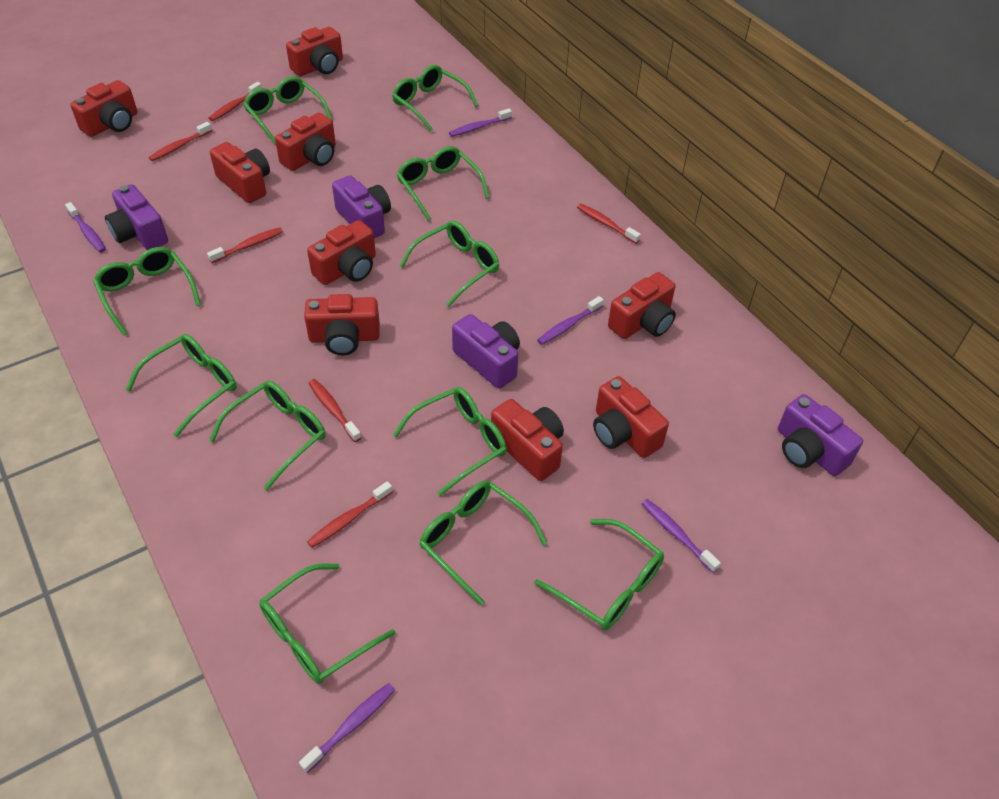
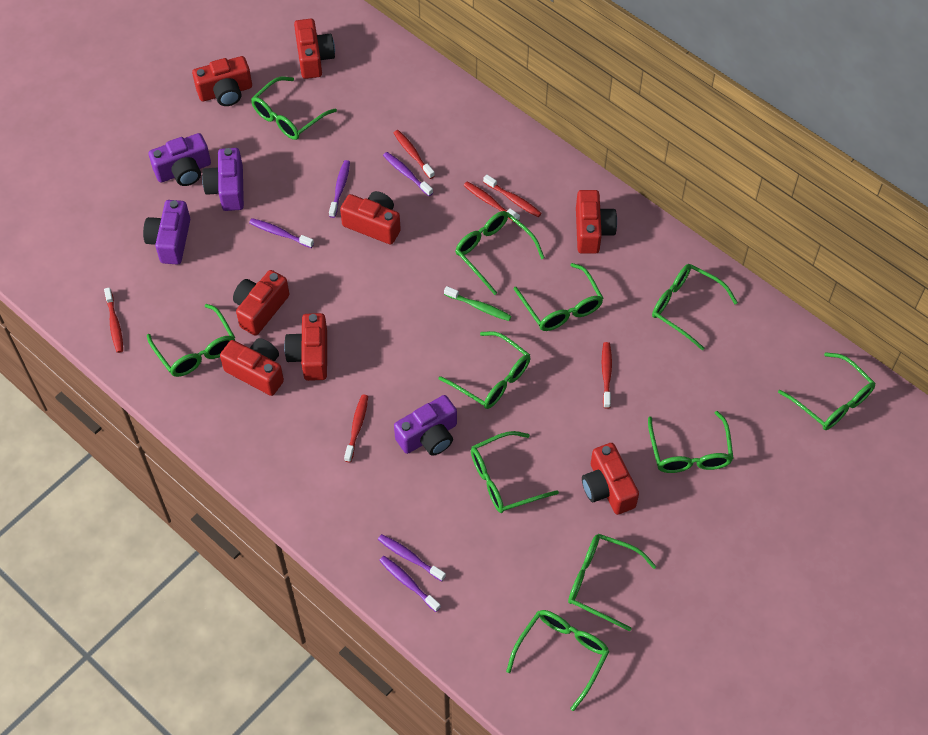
green toothbrush: none = 0 -> [444,286,512,321] = 1
red camera: [70,80,137,137] [210,142,270,203] [275,113,336,171] [286,27,343,76] [304,294,380,355] [307,220,376,285] [491,399,564,481] [593,376,669,458] [608,272,676,339] = 9 -> [192,56,252,106] [220,338,284,396] [233,270,289,336] [284,313,327,381] [294,19,335,79] [340,191,401,245] [576,190,617,254] [582,443,639,515] = 8

